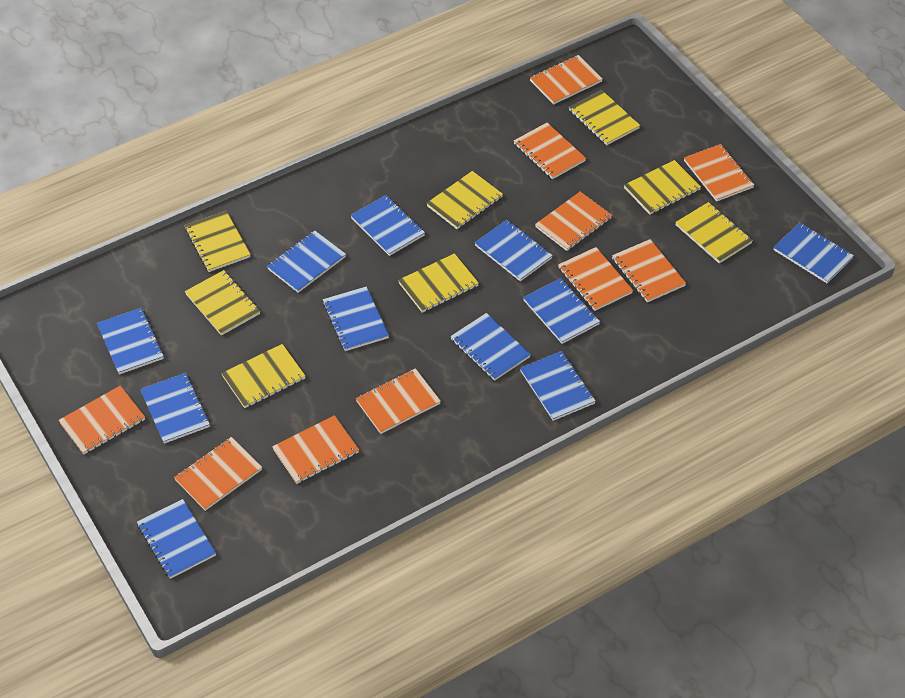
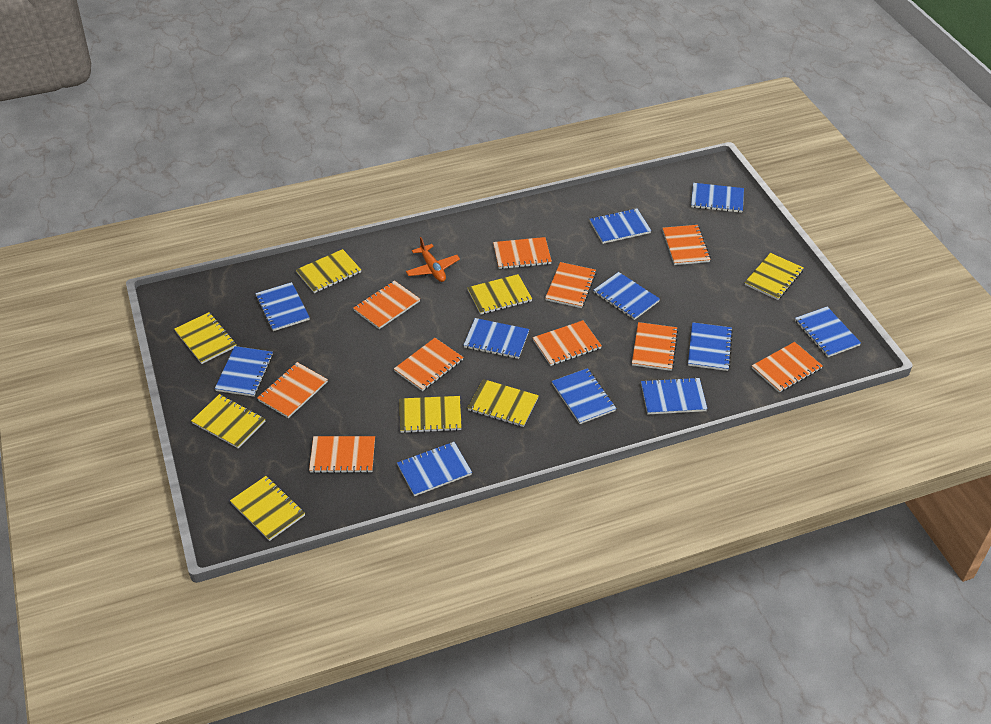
orange plane: none = 0 -> [406,237,460,282] = 1

